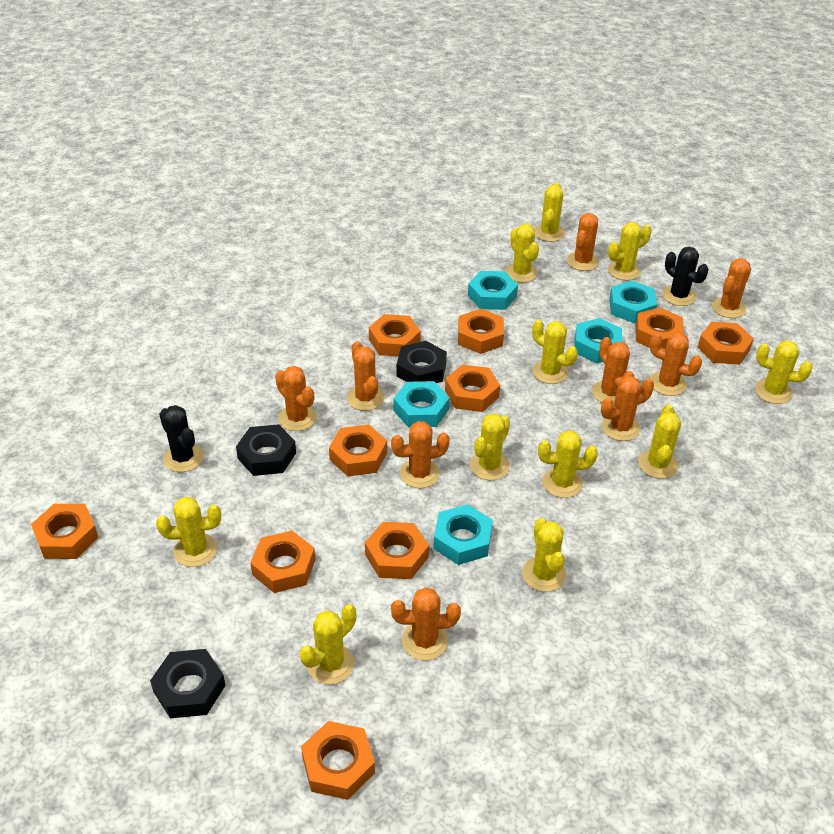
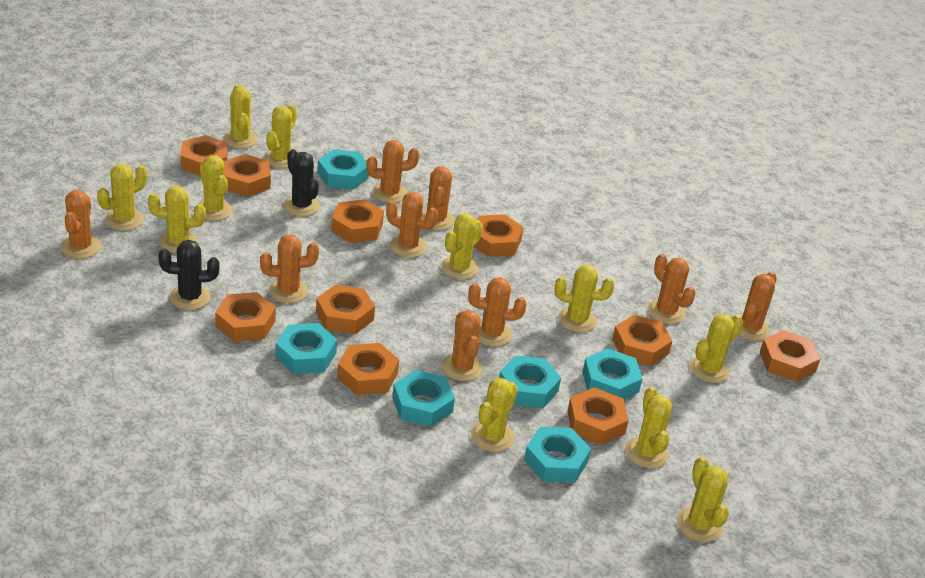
black nut: [150,649,226,718] [236,424,296,476] [397,341,447,383] = 3 -> none = 0
turquoise nut: [394,381,450,428] [433,504,493,565] [468,271,518,310] [574,318,622,364] [609,281,657,323] = 5 -> [275,323,337,374] [317,149,369,190] [392,370,455,427] [499,355,561,408] [524,427,591,483] [582,348,642,399] = 6

